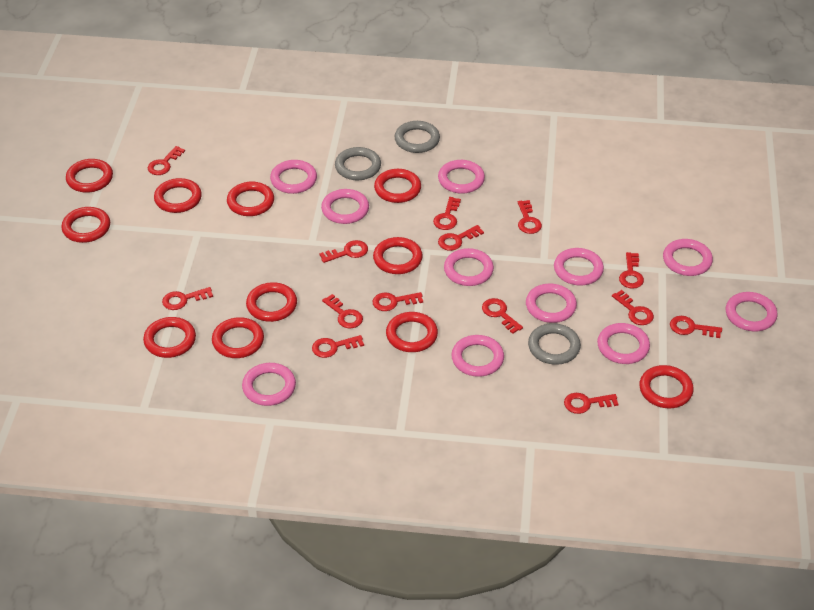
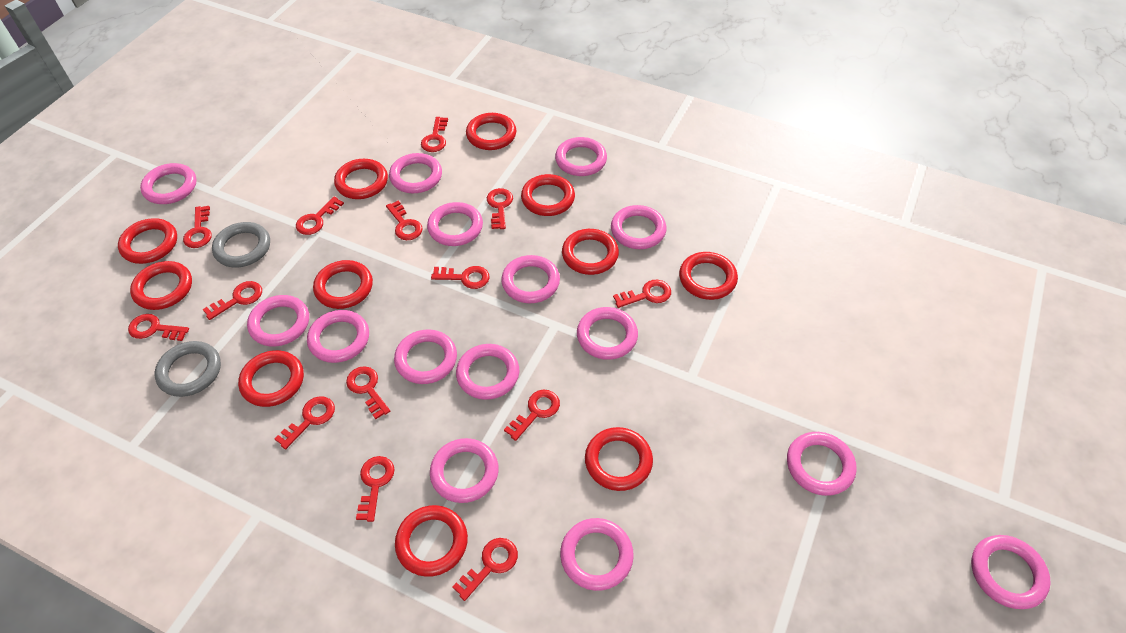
grey ring: [335,147,381,180] [394,121,440,153] [528,323,581,365] = 3 -> [155,341,221,397] [212,222,270,268] = 2
pink ring: [242,363,296,406] [270,160,317,194] [321,189,369,224] [438,160,485,194] [444,248,494,286] [451,335,504,377] [526,284,577,323] [554,248,604,285] [597,323,650,364] [663,239,713,276] [726,292,777,331] = 11 -> [140,163,197,204] [247,295,309,347] [307,310,369,363] [389,153,442,193] [394,330,457,384] [427,202,483,246] [430,438,499,503] [456,344,519,400] [501,255,560,303] [555,137,607,176] [560,518,634,591] [577,307,638,360] [611,205,667,249] [787,432,857,496] [971,535,1051,609] = 15

